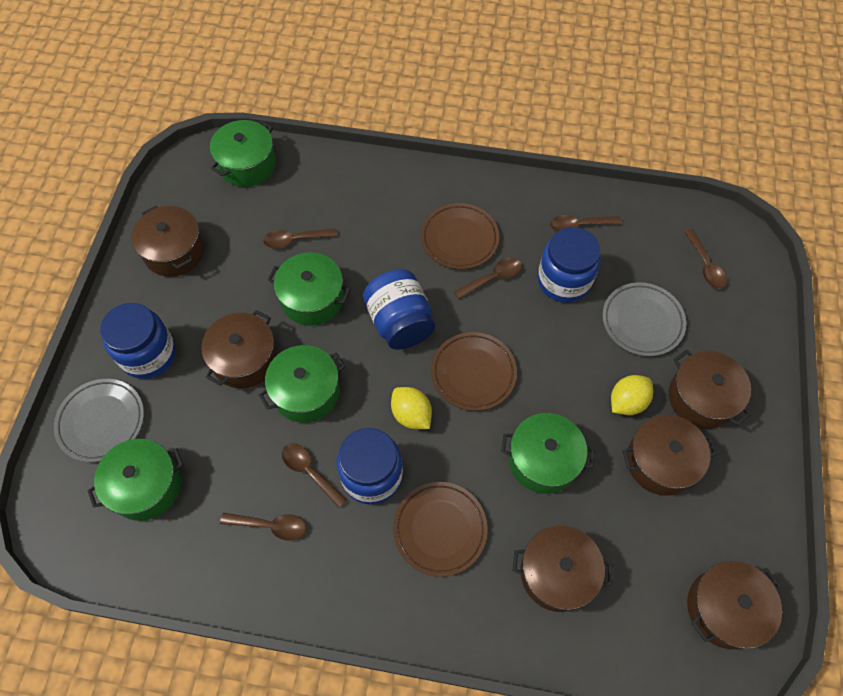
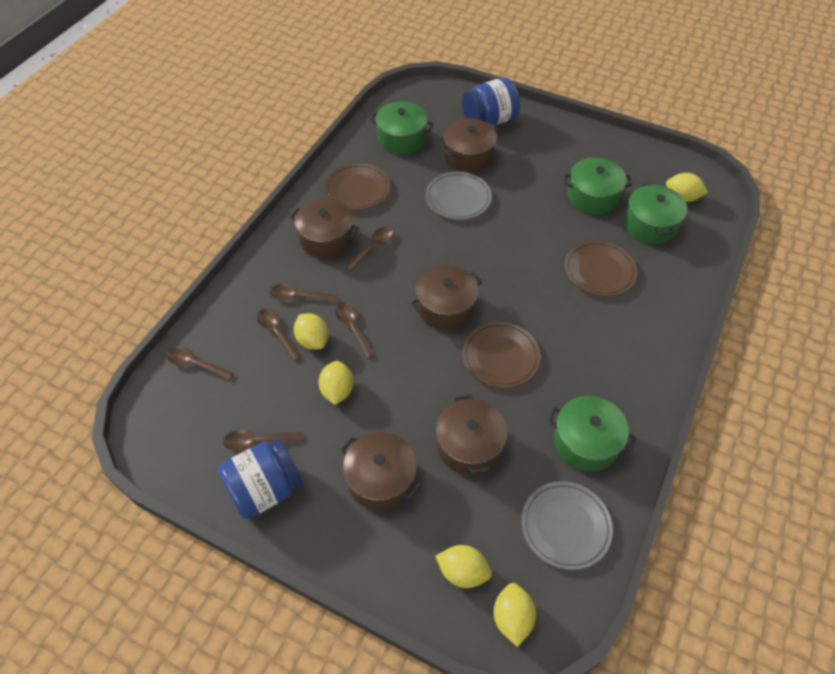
blue jar: [100,303,176,379] [336,428,403,505] [363,269,435,350] [538,227,600,303] = 4 -> [218,438,303,520] [462,77,520,126] = 2
brown pot: [131,206,205,277] [201,310,277,388] [513,526,613,612] [622,415,717,496] [669,350,751,429] [687,561,782,649] = 6 -> [290,198,359,259] [341,432,421,511] [411,265,482,330] [436,395,507,475] [441,118,498,172] = 5
green pot: [87,439,184,521] [210,120,276,187] [259,345,345,423] [268,252,351,326] [501,413,595,494] = 5 -> [370,102,434,154] [548,396,636,472] [563,157,632,214] [624,184,687,244] = 4
yellow lemon: [391,387,432,429] [611,375,653,415] = 2 -> [294,313,329,350] [318,361,354,405] [435,545,492,588] [494,583,536,647] [666,173,708,202] = 5

